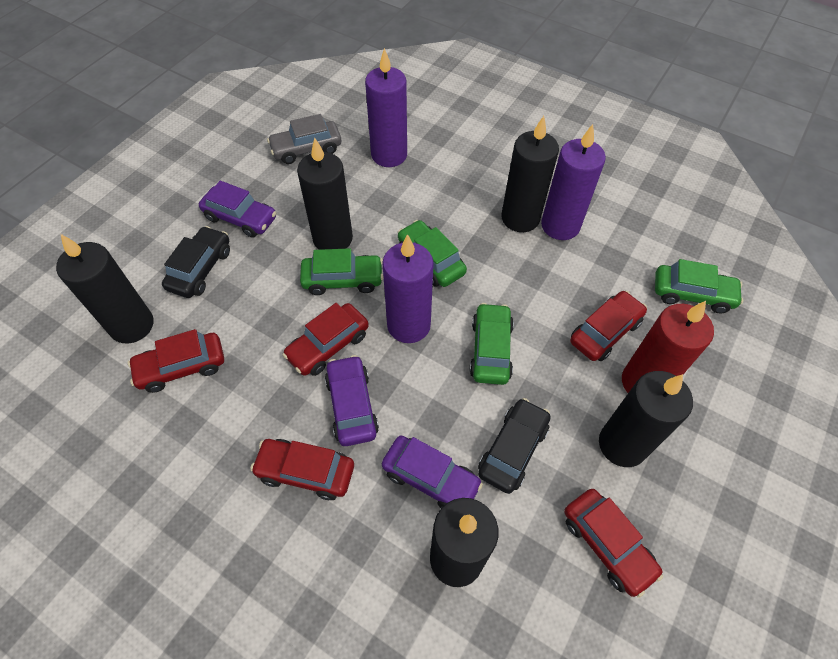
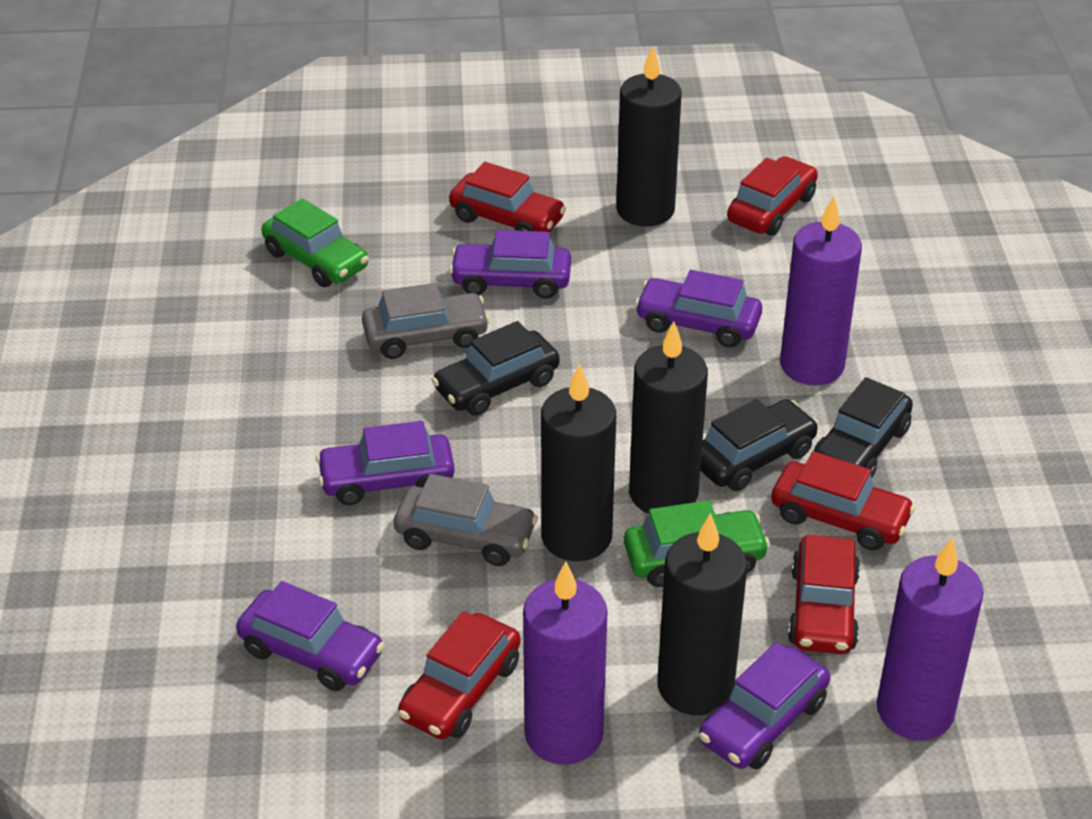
black candle: [56,234,153,344] [297,138,353,250] [430,498,498,587] [501,116,559,232] [599,371,693,467] = 5 -> [541,364,616,561] [616,46,682,227] [629,322,708,514] [657,513,747,715] = 4
black car: [162,226,230,298] [478,398,551,494] = 2 -> [432,321,560,416] [700,399,819,491] [814,377,913,478] = 3
green car: [300,248,383,295] [398,220,467,287] [469,303,514,385] [655,259,743,313] = 4 -> [262,198,369,287] [624,500,770,587] = 2
grey car: [267,114,341,164] = 1 -> [362,283,490,359] [394,474,538,566] = 2
purple car: [199,181,276,238] [325,355,379,446] [382,436,483,508] = 3 -> [236,581,385,691] [316,421,454,505] [449,230,571,299] [635,270,762,347] [699,642,830,770] = 5
red candle: [622,301,714,393] = 1 -> none = 0

